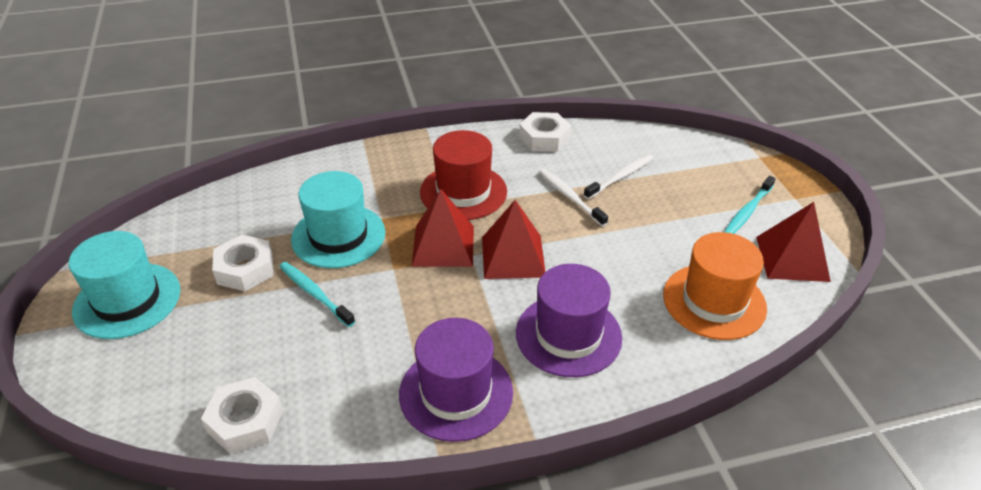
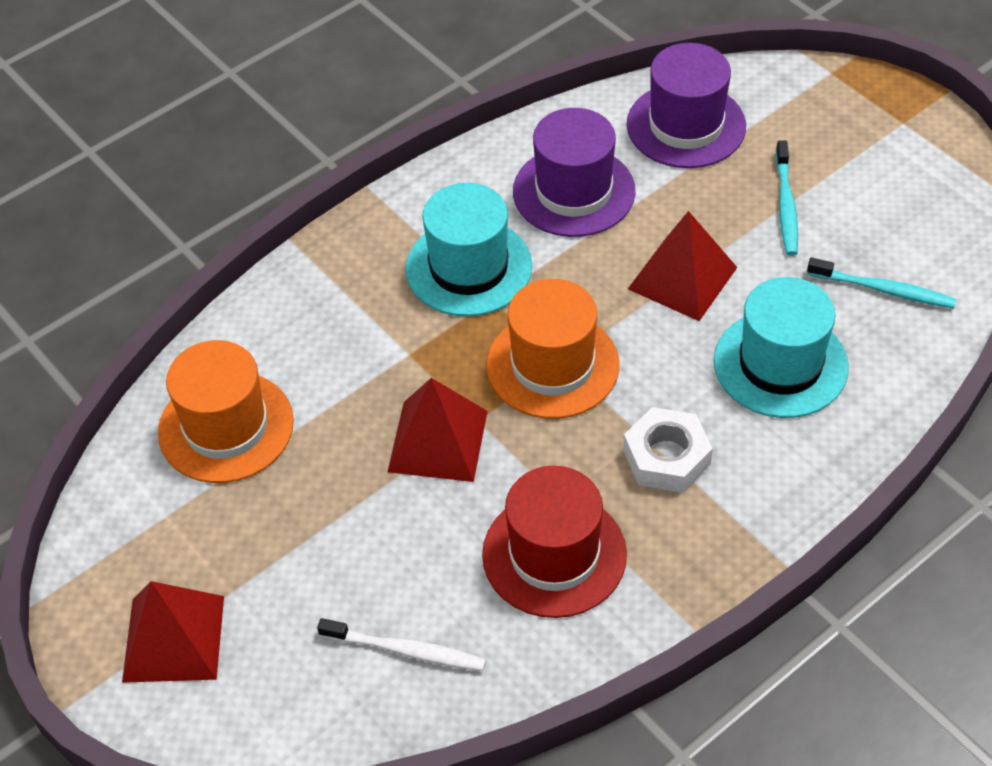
orange hat: [663,232,767,340] = 1 -> [158,340,294,483] [486,279,619,419] = 2
white nut: [201,377,283,454] [212,235,273,291] [519,112,571,152] = 3 -> [623,407,713,493] = 1
white toothbrush: [539,169,608,227] [584,154,653,199] = 2 -> [317,618,486,671] = 1

